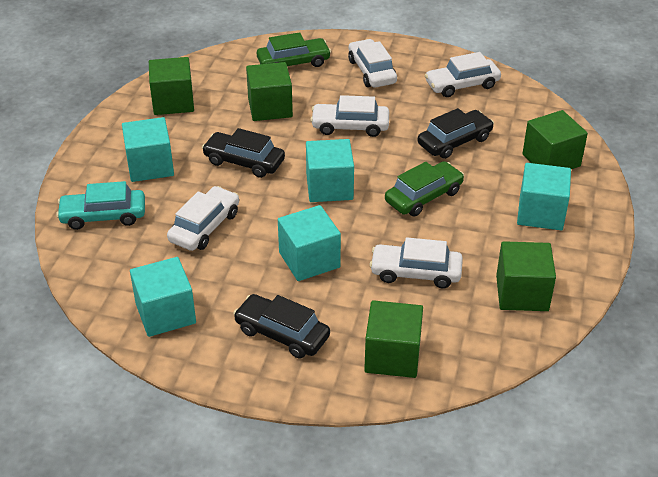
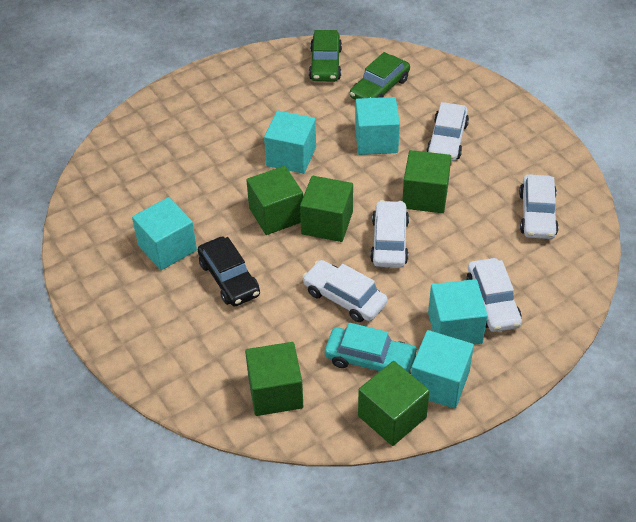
black car: [202,128,285,178] [233,294,330,358] [417,108,494,159] = 3 -> [198,237,260,306] = 1

